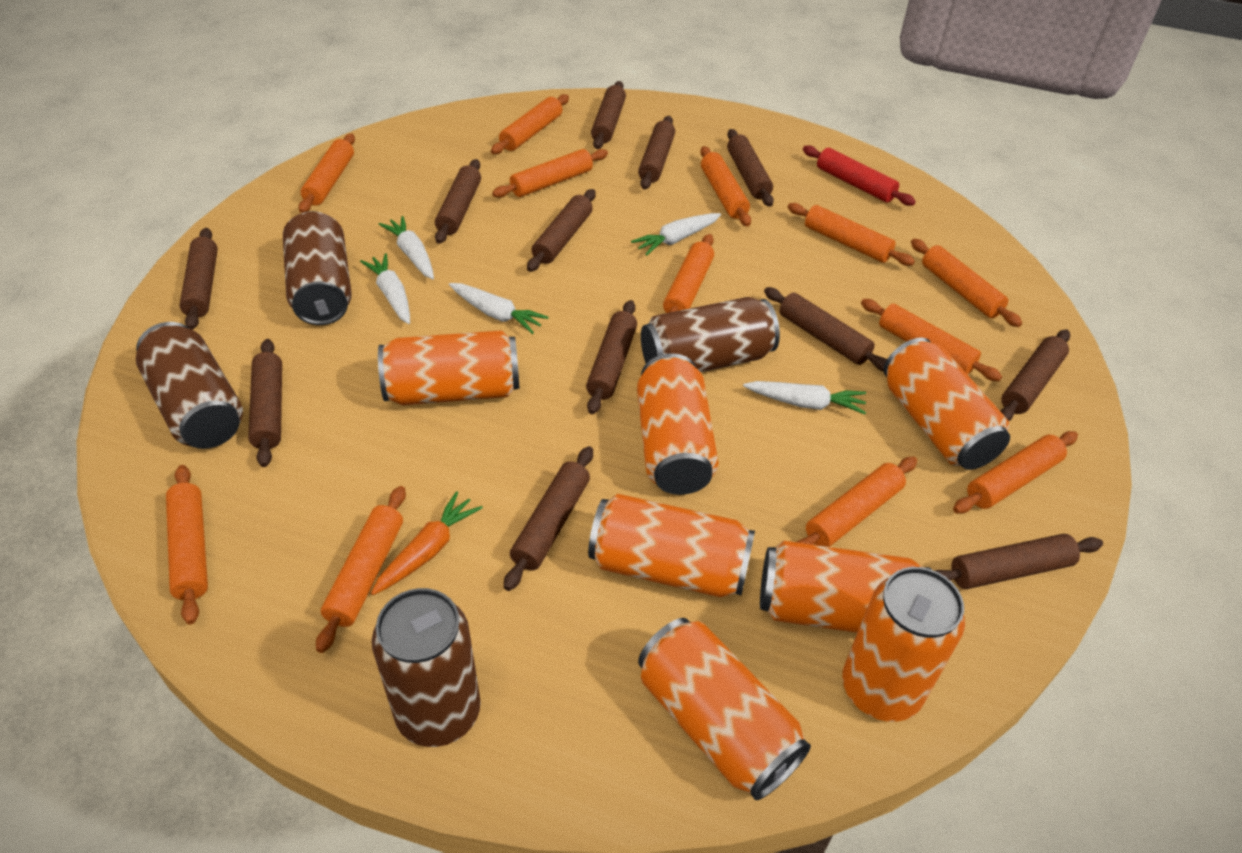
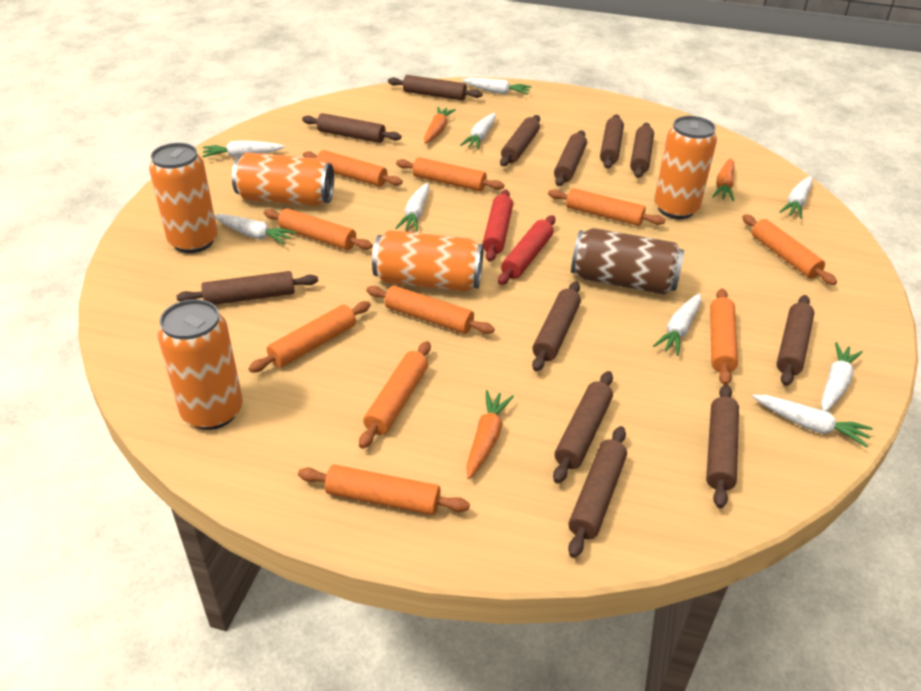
brown can: [136,322,243,449] [283,211,352,325] [372,588,481,747] [641,297,780,372] = 4 -> [571,228,684,295] = 1
orange can: [378,330,519,405] [588,494,755,597] [637,354,719,495] [638,618,811,800] [760,540,932,633] [842,567,965,722] [884,338,1010,470] = 7 -> [149,143,218,253] [158,299,243,430] [232,153,334,206] [372,230,484,291] [654,116,717,219] = 5
orange carrot: [371,491,483,595] = 1 -> [424,107,456,144] [466,390,514,479] [712,158,734,201] = 3
orange rolling pin: [166,465,208,624] [299,134,355,213] [316,486,406,653] [491,94,569,154] [492,149,608,198] [663,234,714,313] [700,146,751,227] [788,203,915,266] [797,457,917,547] [861,299,1002,381] [911,239,1022,327] [953,431,1078,514] = 12 -> [249,301,371,373] [264,208,372,250] [298,465,470,515] [303,150,402,187] [359,341,431,449] [367,286,495,334] [396,157,504,191] [548,188,665,226] [710,289,738,385] [742,214,837,285] = 10
red rolling pin: [803,145,916,206] = 1 -> [482,189,513,262] [498,215,555,285] = 2
white carrot: [360,253,410,324] [379,216,434,279] [449,283,549,334] [631,213,721,256] [743,381,866,414] = 5 -> [202,140,285,158] [214,214,296,245] [395,183,429,232] [460,113,496,149] [462,78,532,95] [653,293,701,356] [752,395,873,448] [779,176,813,218] [821,342,863,411] = 9

